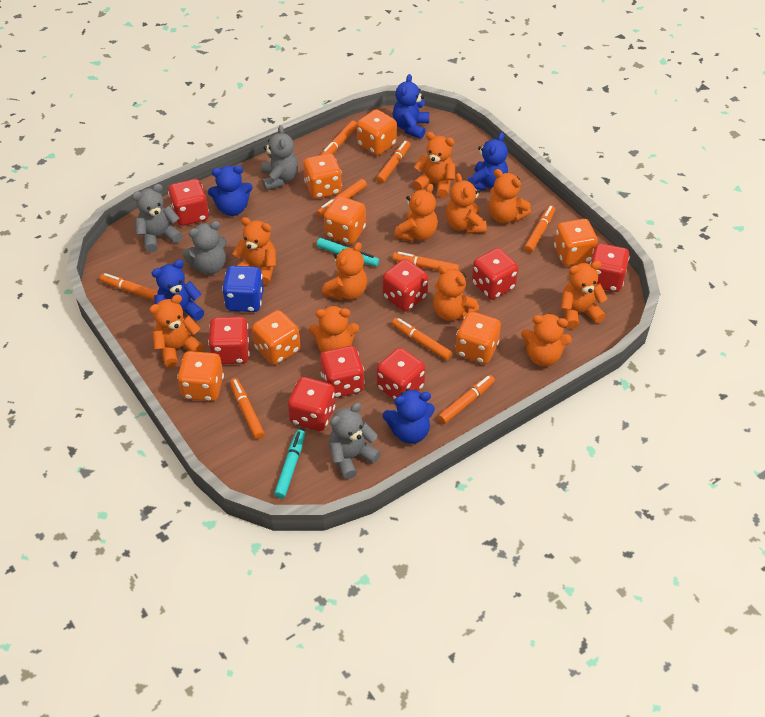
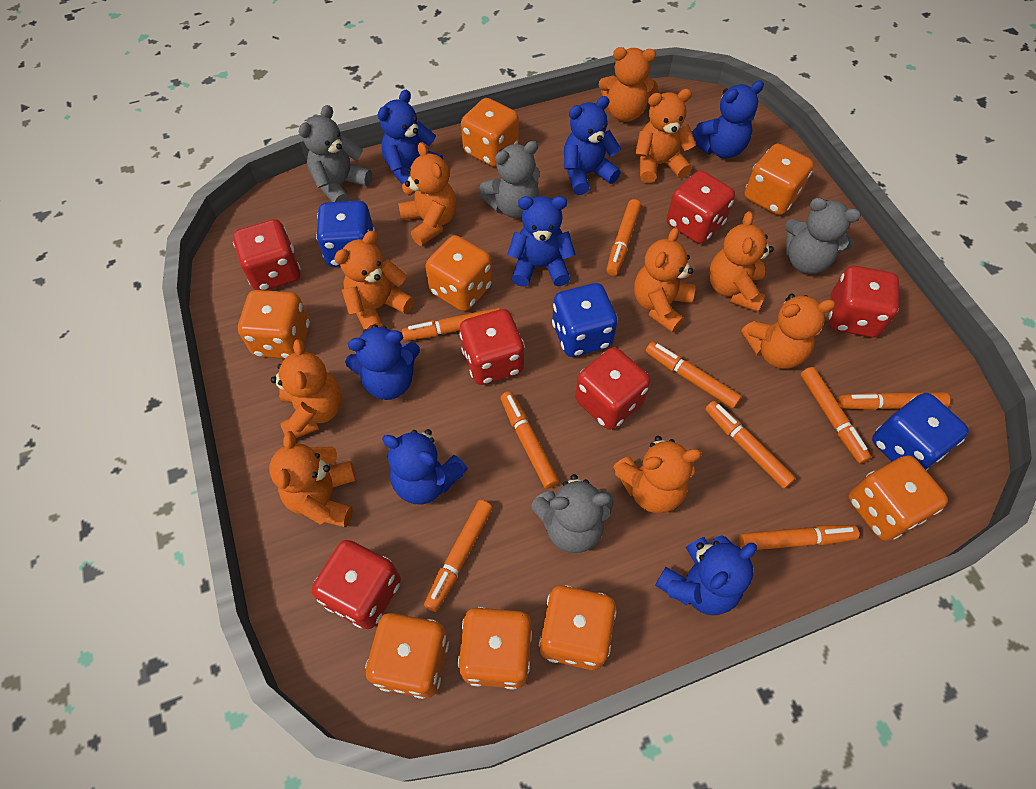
blue dice: [222,266,264,312] = 1 -> [316,201,375,267] [552,283,618,357] [872,393,969,471] = 3
blue teddy bear: [152,260,204,321] [208,165,253,216] [383,389,435,444] [393,74,429,139] [468,133,508,191] = 5 -> [345,324,420,400] [378,90,443,184] [382,429,468,504] [507,196,576,287] [564,96,621,195] [655,535,757,615] [692,80,764,158] = 7
orange dice: [177,351,224,401] [252,310,300,365] [304,153,342,199] [324,196,366,244] [357,109,397,156] [455,311,501,364] [554,219,598,266] = 7 -> [238,290,310,359] [365,613,449,699] [425,235,492,311] [458,607,532,690] [461,98,519,167] [539,585,617,670] [745,144,814,215] [848,455,948,541] = 8
orange teddy bear: [149,295,204,367] [232,217,276,285] [309,306,359,352] [322,242,367,300] [394,184,438,242] [413,132,455,198] [433,265,479,321] [446,173,487,234] [489,169,531,223] [521,314,572,366] [561,261,608,329] = 11 -> [269,431,356,527] [271,339,342,438] [334,231,414,330] [398,142,456,246] [599,47,658,122] [613,436,702,513] [634,227,696,333] [635,89,696,183] [709,211,774,312] [741,294,836,369] = 10
red dice: [168,179,209,226] [208,317,250,364] [288,377,335,431] [320,346,365,398] [377,348,425,400] [383,259,428,312] [472,248,518,300] [590,244,630,292] = 8 -> [233,219,301,290] [312,540,401,629] [459,309,525,385] [575,347,651,430] [667,170,735,244] [829,265,899,338] = 6
turquoise marker: [274,430,305,498] [317,238,379,266] = 2 -> none = 0

